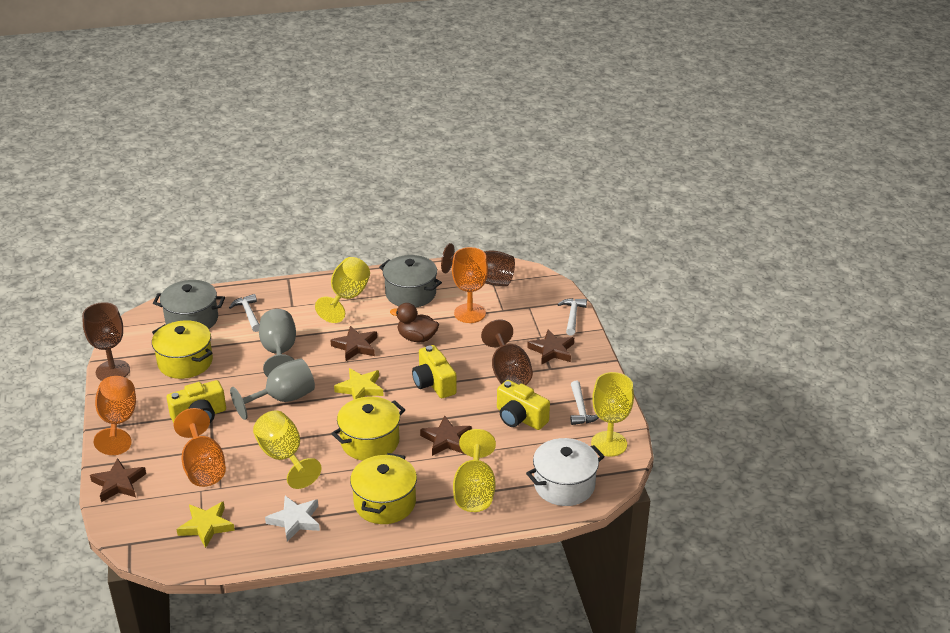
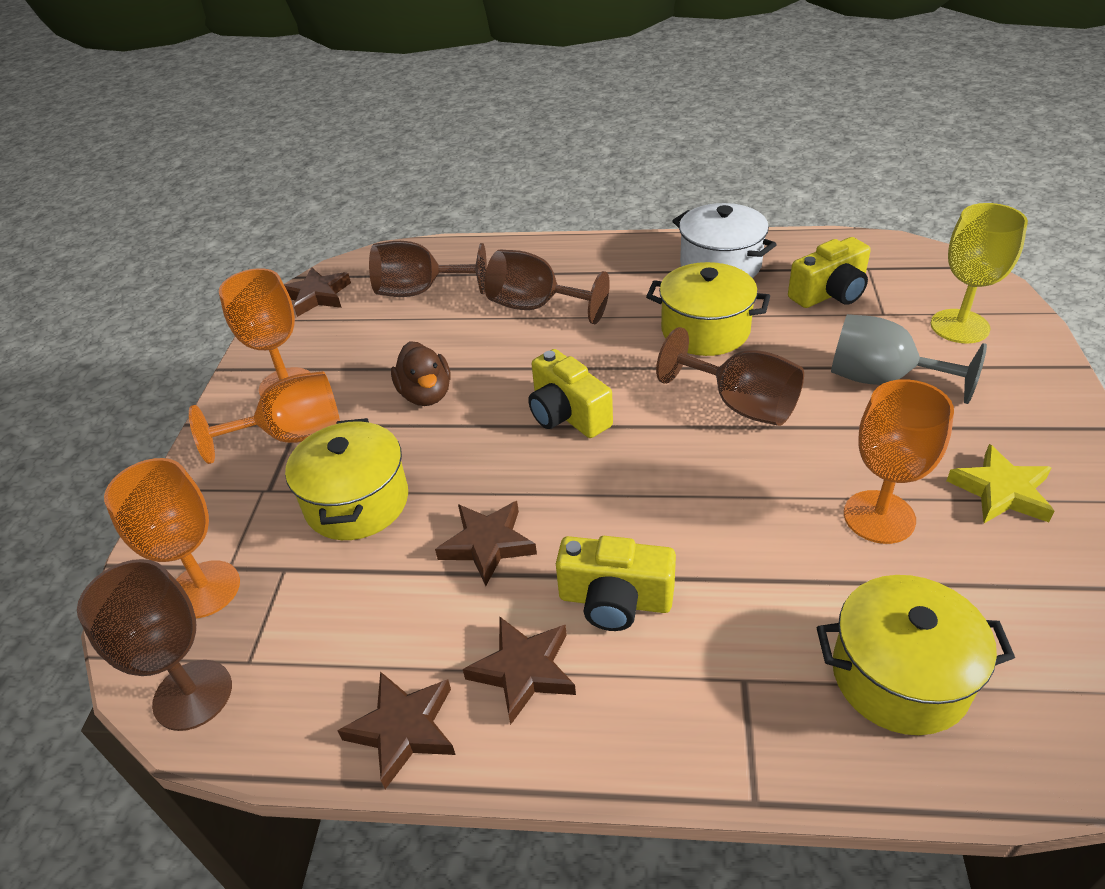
brown goblet: [82,302,130,381] [441,243,515,286] [481,319,533,385] = 3 -> [77,559,232,731] [369,241,487,297] [484,250,610,324] [656,327,804,426] = 4
grey goblet: [230,358,315,420] [259,309,296,377] = 2 -> [831,314,987,404] = 1
grey pot: [153,280,225,329] [379,255,442,307] = 2 -> none = 0
orange goblet: [94,376,136,455] [174,408,226,487] [452,247,488,323] = 3 -> [104,458,240,618] [189,371,340,464] [219,268,311,396] [844,379,954,544] = 4
white hammer: [229,294,260,332] [557,298,587,336] [570,381,599,425] = 3 -> none = 0
white star: [265,496,320,542] = 1 -> none = 0
yellow goblet: [253,410,322,489] [315,257,370,323] [453,429,496,512] [591,372,634,457] = 4 -> [931,203,1028,343] = 1
yellow star: [176,501,235,548] [334,368,384,399] = 2 -> [946,444,1054,523] = 1

